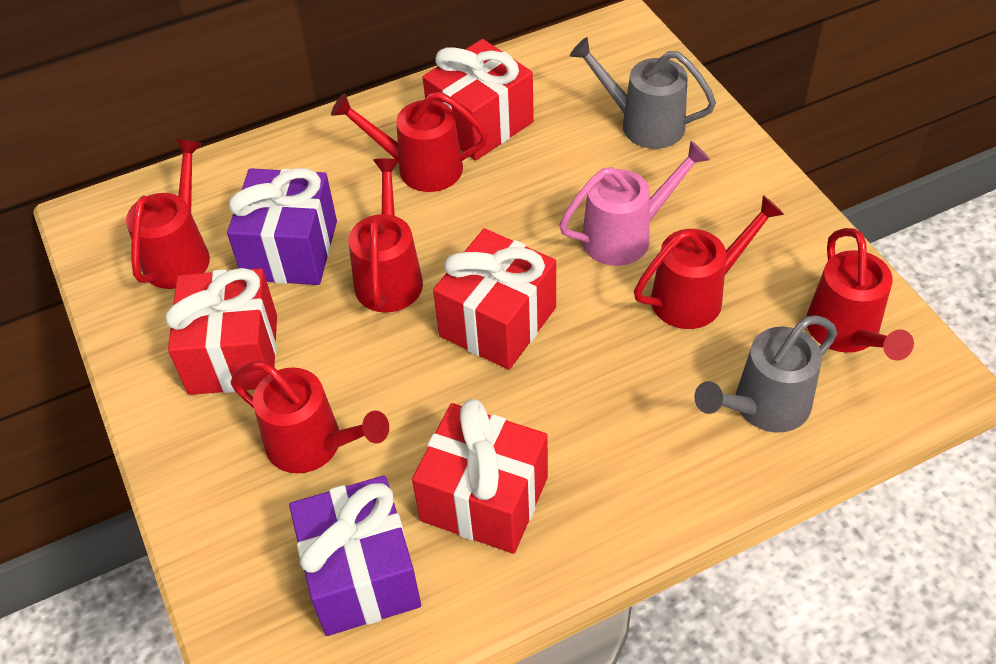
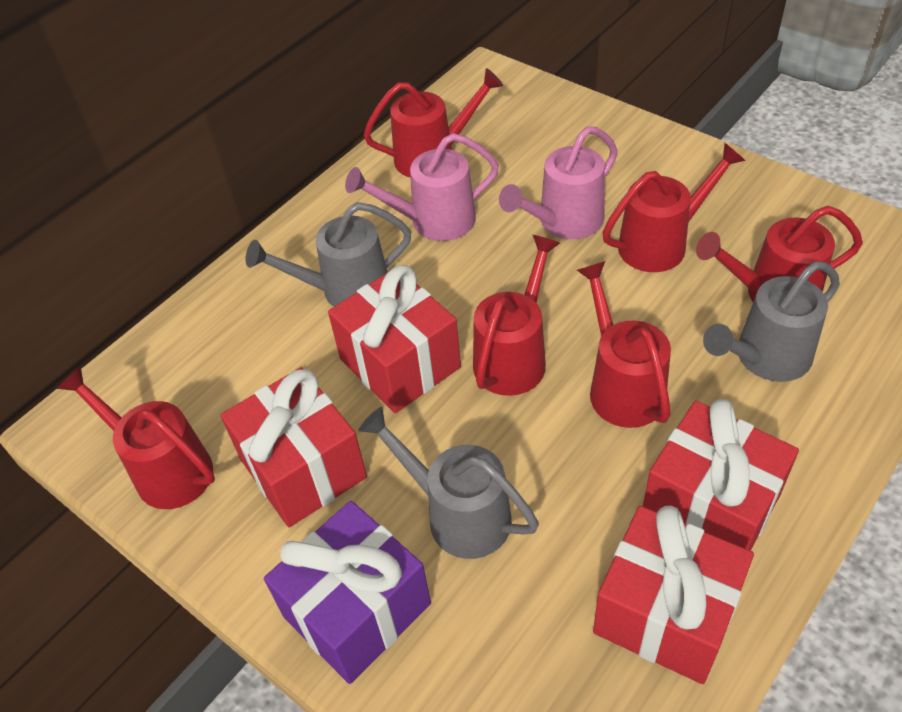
grey watering can: [570,37,716,149] [694,315,837,433] = 2 -> [246,202,411,307] [359,407,539,559] [703,262,840,382] = 3
pink watering can: [559,141,710,266] = 1 -> [345,133,499,241] [499,126,617,239] = 2
purple gift: [227,168,337,285] [289,476,421,636] = 2 -> [264,501,431,684] = 1

